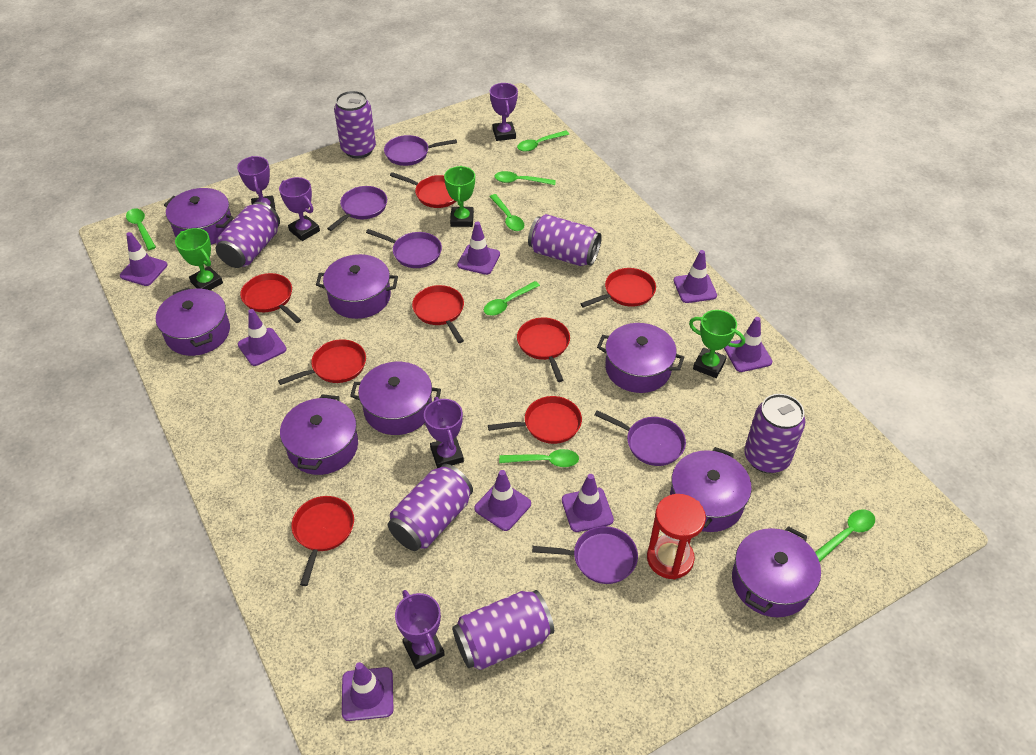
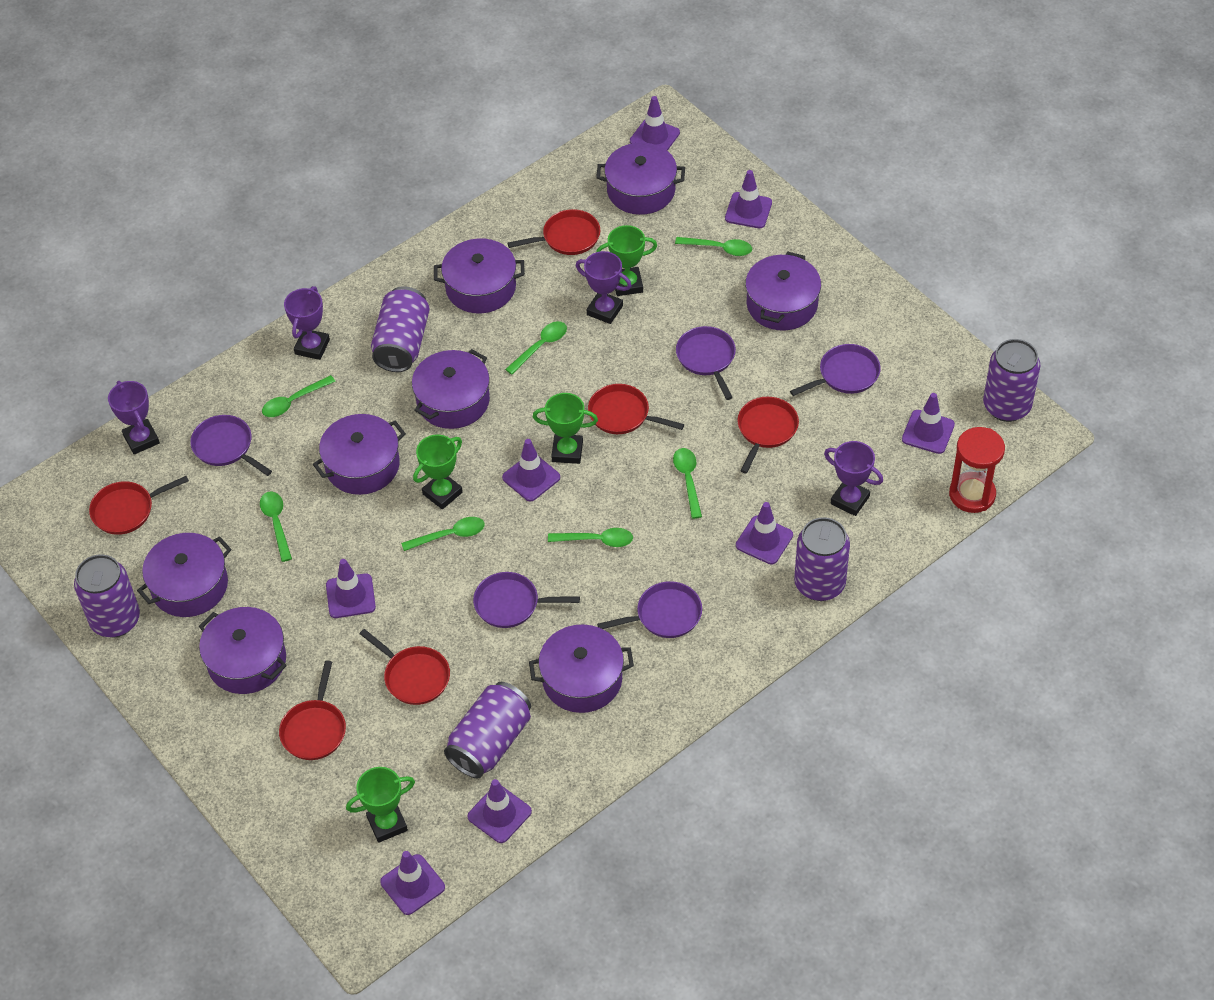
green trophy: [175,228,223,290] [444,166,475,227] [689,310,745,378] = 3 -> [346,767,415,843] [413,435,463,509] [533,393,598,464] [596,225,657,296] = 4
purple can: [216,202,280,268] [334,91,376,159] [388,464,473,551] [452,590,554,670] [528,214,602,266] [744,394,805,473] = 6 -> [74,554,140,637] [371,286,430,372] [444,682,531,779] [794,517,850,601] [983,339,1040,422] = 5
purple trophy: [237,156,276,211] [279,177,320,241] [395,590,445,669] [424,397,464,468] [490,83,518,141] = 5 -> [108,381,160,454] [284,286,330,360] [576,251,632,324] [824,441,883,516] = 4
red pan: [240,273,301,323] [278,339,366,385] [292,496,354,586] [390,172,456,208] [412,285,464,343] [488,396,582,444] [517,318,570,382] [580,268,656,308] = 8 -> [89,476,189,535] [279,661,346,760] [360,629,450,705] [508,209,600,255] [588,384,684,434] [737,397,799,474] = 6

